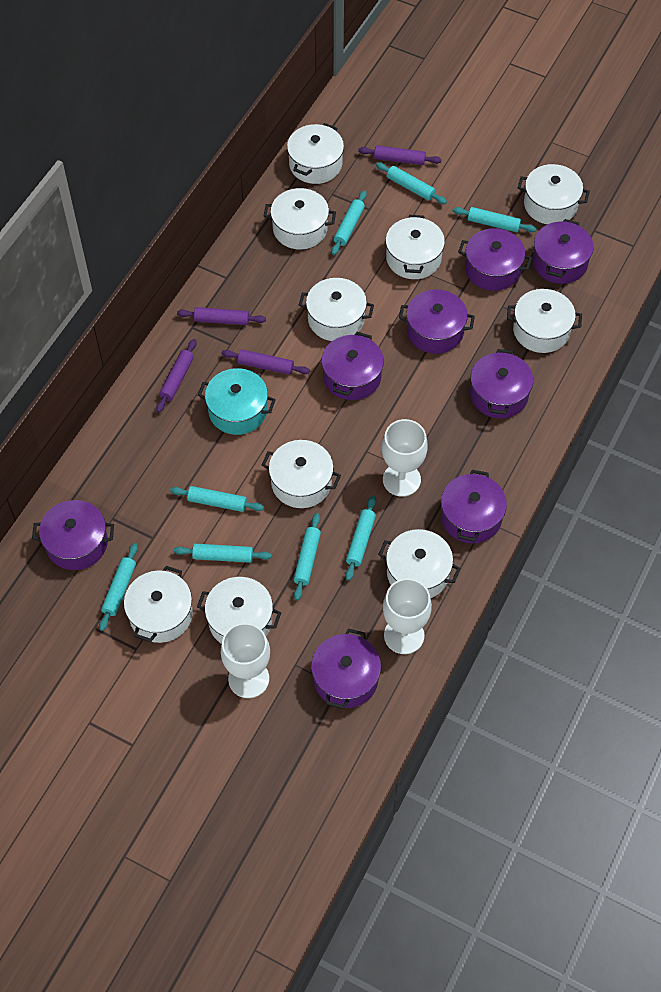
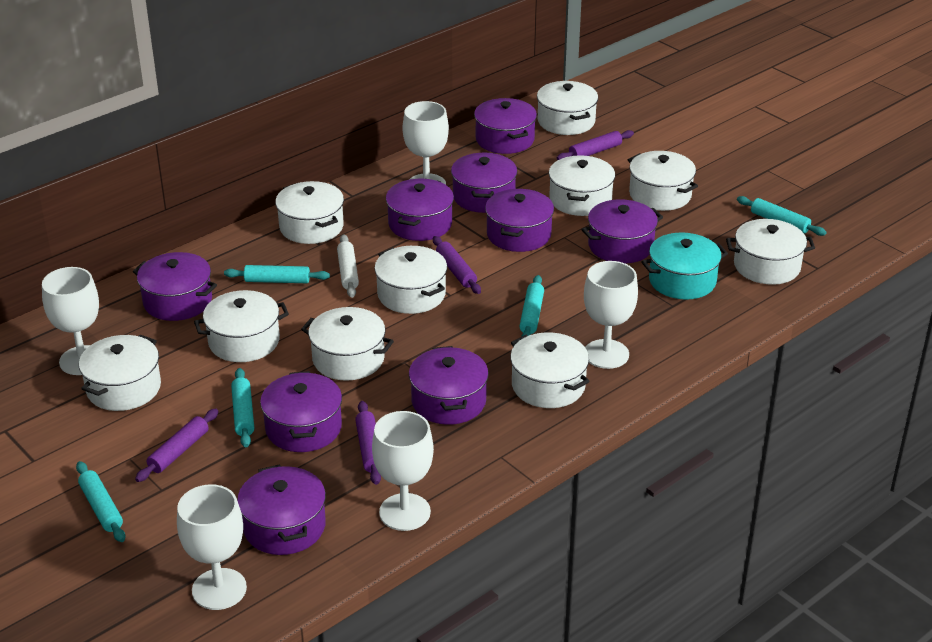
purple pot: [32,500,114,570] [311,628,381,709] [321,332,384,400] [399,289,475,354] [441,470,507,543] [458,228,532,291] [470,349,533,418] [533,219,594,284] = 8 -> [133,252,217,321] [237,464,326,555] [260,371,342,452] [386,179,454,241] [409,346,489,425] [451,153,517,213] [474,98,537,154] [485,189,554,252] [581,199,663,264] = 9
turquoise rolling pin: [99,543,138,631] [170,486,264,512] [174,544,272,563] [293,513,321,600] [331,190,367,255] [345,496,376,581] [376,162,447,204] [453,207,537,232] = 8 -> [76,461,125,542] [224,265,330,283] [231,368,254,447] [519,275,544,336] [737,196,827,236] = 5
white goblet: [221,623,270,698] [382,419,428,497] [383,578,432,654] = 3 -> [42,267,99,375] [177,484,247,610] [372,411,434,531] [403,101,449,185] [584,261,638,369] = 5
white rolling pin: none = 0 -> [337,234,359,298] = 1

